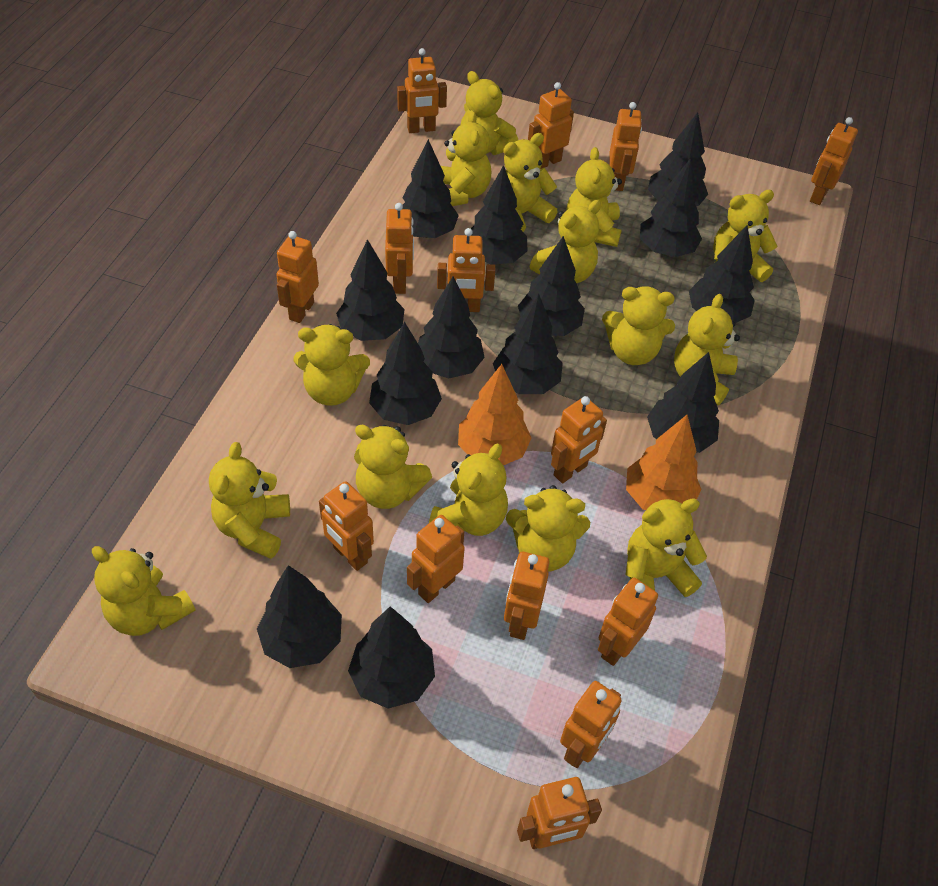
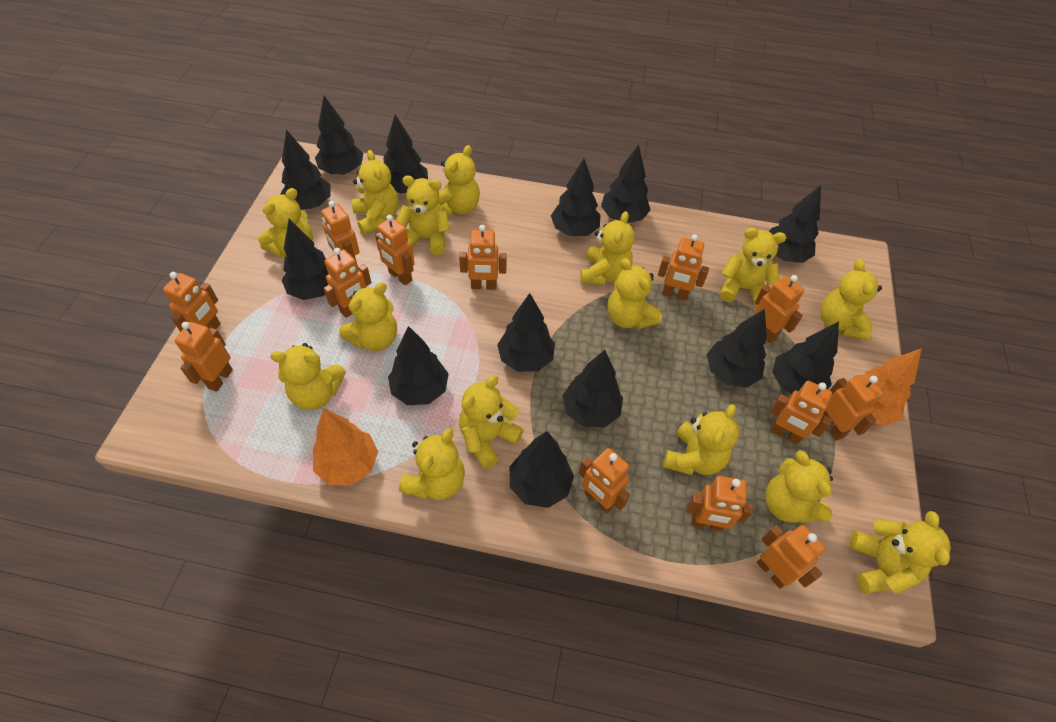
orange robot: [276,231,319,323] [319,481,374,571] [385,203,414,294] [397,48,447,133] [407,515,465,603] [437,228,495,312] [504,552,549,640] [517,777,602,849] [528,82,574,169] [551,396,607,483] [560,681,622,768] [598,578,658,666] [610,102,642,191] [810,117,858,205] = 14 -> [163,272,221,332] [175,322,233,392] [321,201,360,267] [323,248,371,318] [375,215,415,285] [459,225,507,290] [579,448,630,514] [658,234,709,301] [687,476,753,531] [754,275,804,343] [757,525,825,589] [770,381,832,445] [822,374,883,441] = 13

